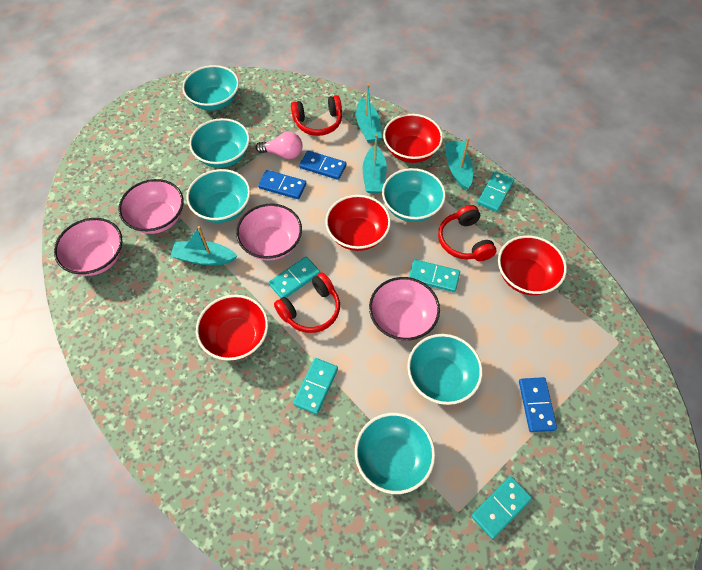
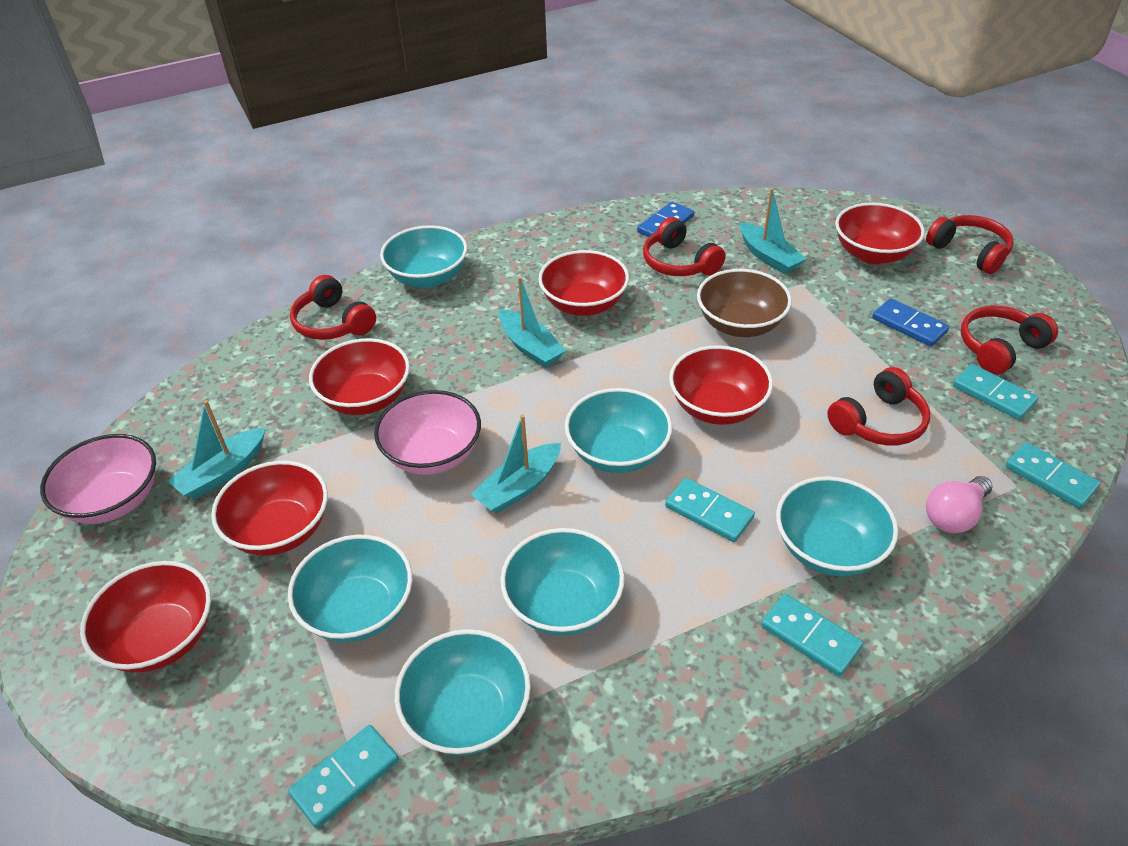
blue domino: [258,170,306,199] [299,151,347,180] [519,377,557,432] = 3 -> [637,202,694,237] [872,298,949,347] = 2
brown bowl: none = 0 -> [697,269,792,337] = 1
pink bowl: [54,218,122,276] [118,179,184,234] [236,204,302,261] [369,277,440,341] = 4 -> [40,434,156,524] [374,390,481,475] = 2
red bowl: [196,295,268,361] [325,195,391,251] [383,114,443,163] [498,235,567,295] = 4 -> [80,561,211,673] [211,461,328,556] [309,338,410,415] [538,250,629,316] [669,345,773,425] [835,202,925,264] = 6
red headphones: [274,272,340,333] [291,95,342,136] [438,205,496,261] = 3 -> [290,275,376,340] [643,217,725,276] [827,367,930,446] [926,215,1014,274] [961,306,1058,375] = 5

